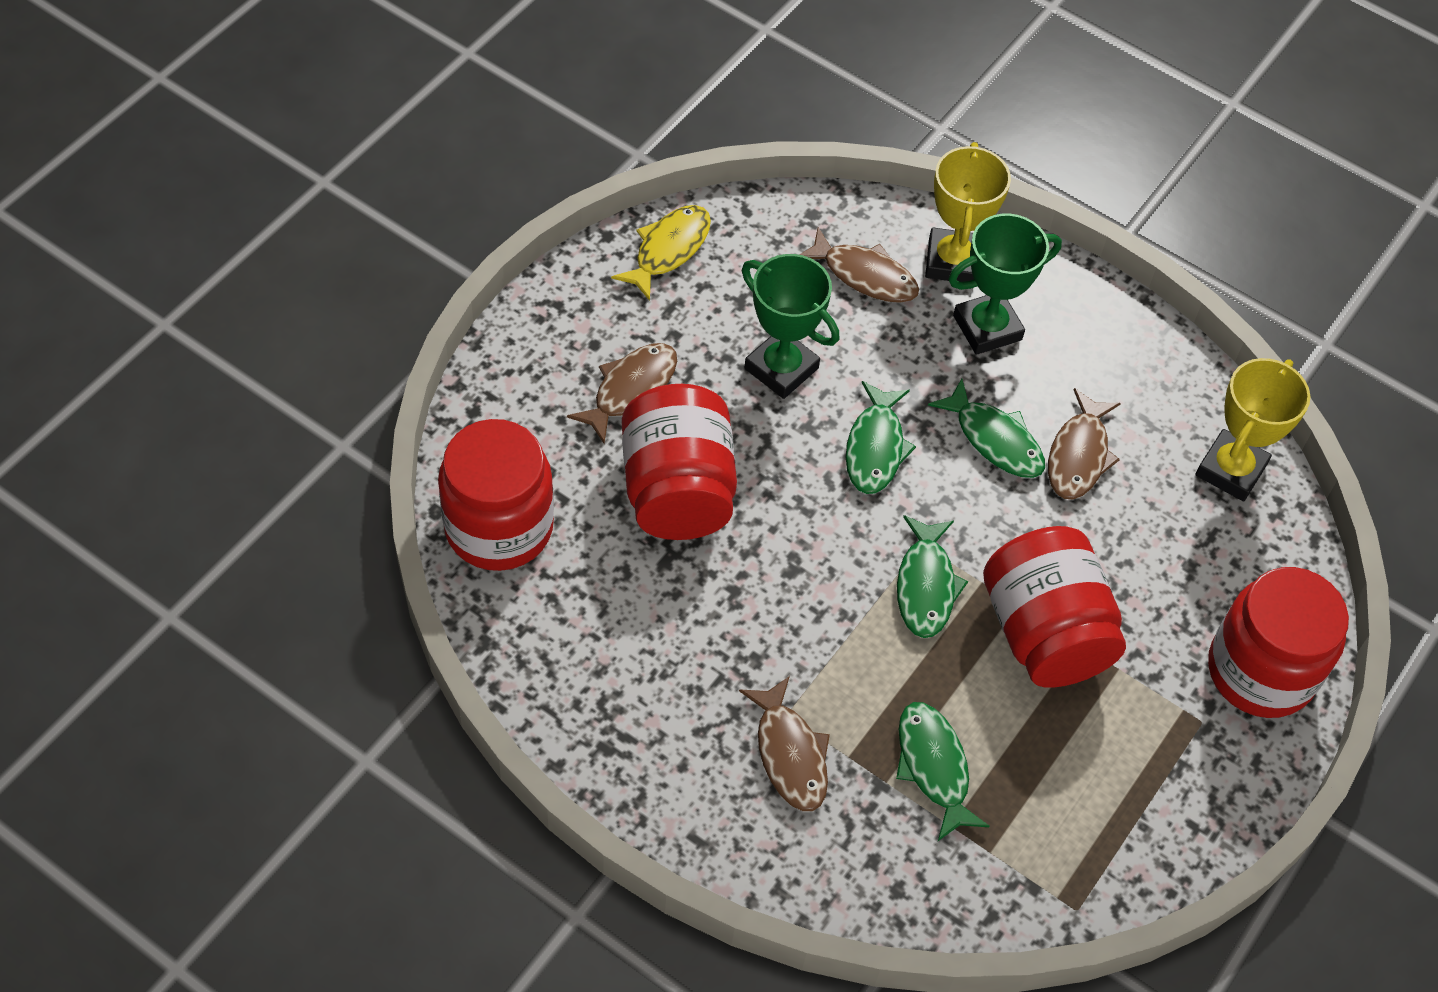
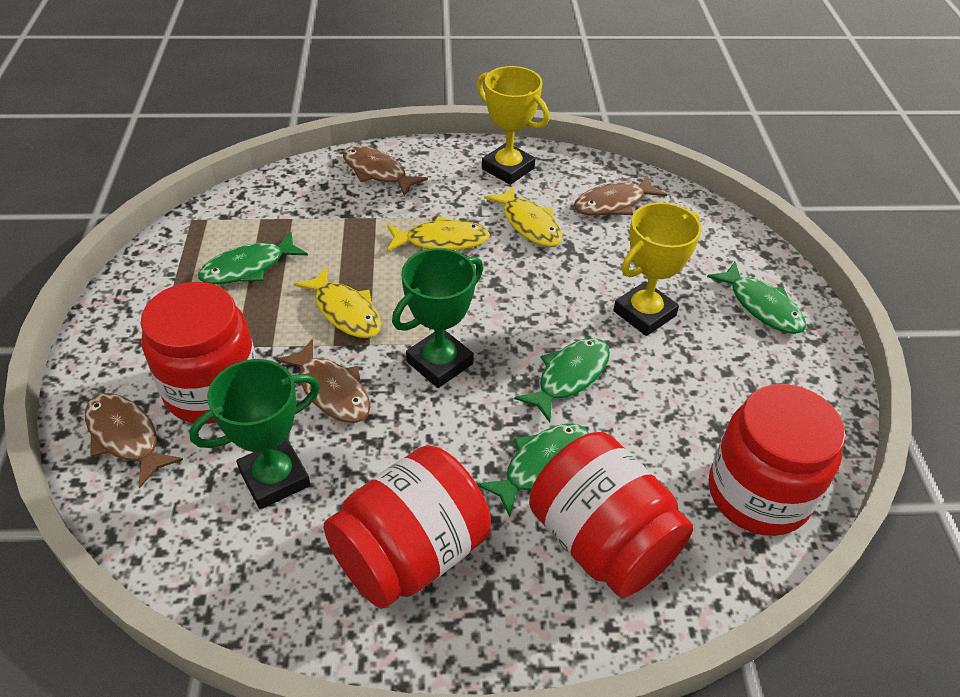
yellow fish: [611,205,711,301] = 1 -> [294,267,381,338] [387,216,490,251] [484,185,563,247] = 3

